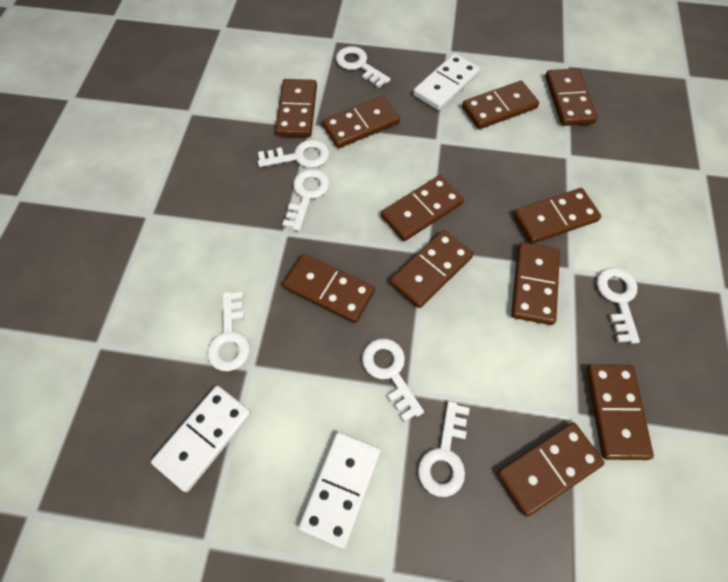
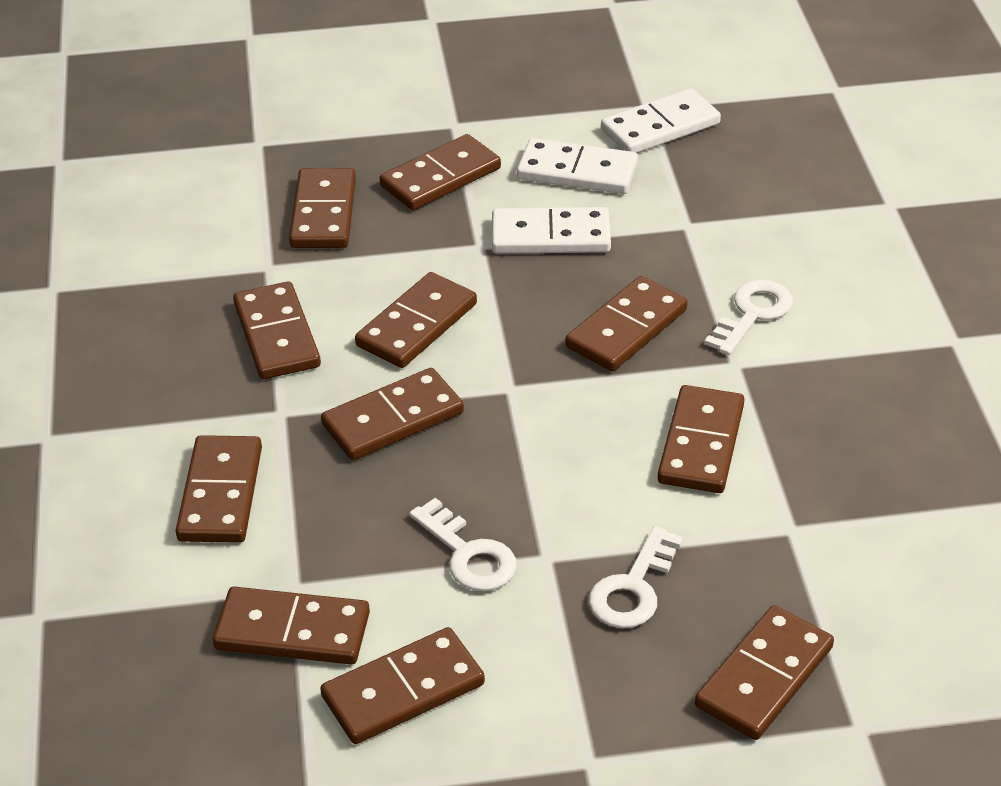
white key: [207,292,250,371] [258,139,329,168] [282,169,329,231] [336,46,390,88] [362,339,424,422] [418,401,470,497] [597,267,640,344] = 7 -> [409,498,517,591] [589,526,684,628] [704,280,793,355] = 3

